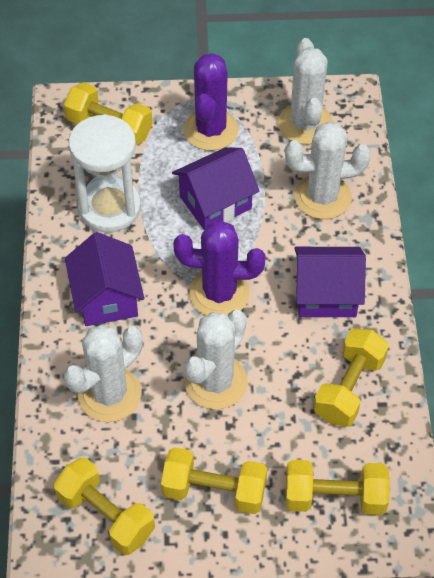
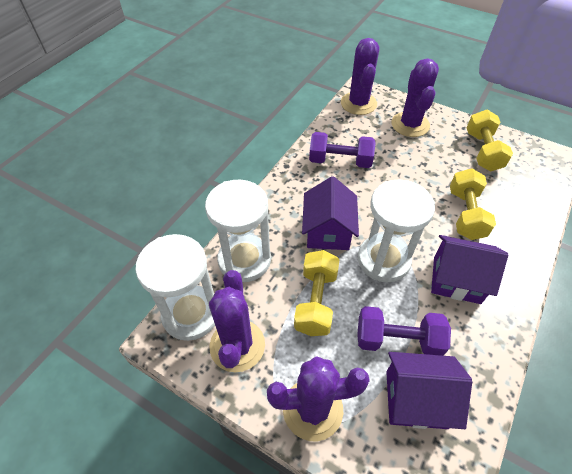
purple cactus: [173,220,266,316] [183,53,239,151] = 2 -> [209,270,265,372] [267,356,370,441] [341,38,379,115] [391,58,439,137] = 4
purple dumbbell: none = 0 -> [309,132,376,168] [357,306,451,356] = 2
white cactus: [63,324,143,422] [184,310,248,410] [278,38,333,144] [285,121,371,219] = 4 -> none = 0
white hourglass: [69,114,141,233] = 1 -> [135,234,215,341] [205,180,271,282] [358,179,435,282] = 3
yellow dumbbell: [54,457,155,555] [64,82,152,145] [161,447,267,514] [286,460,390,515] [314,328,389,427] = 5 -> [294,250,340,336] [450,168,496,240] [467,110,513,171] = 3

